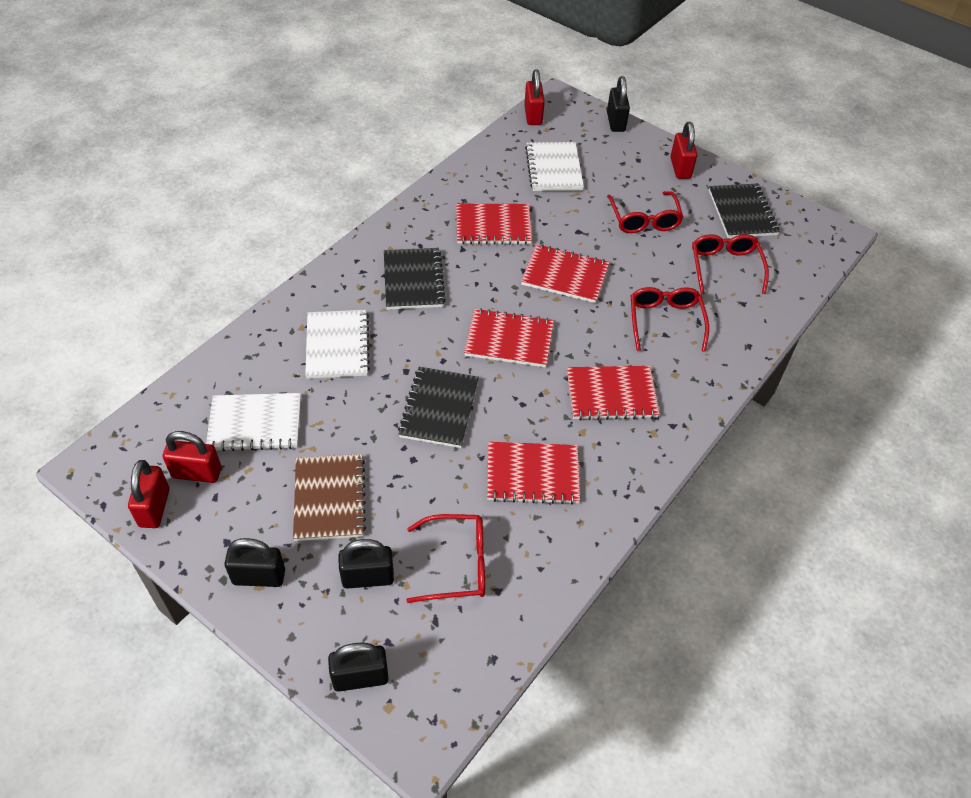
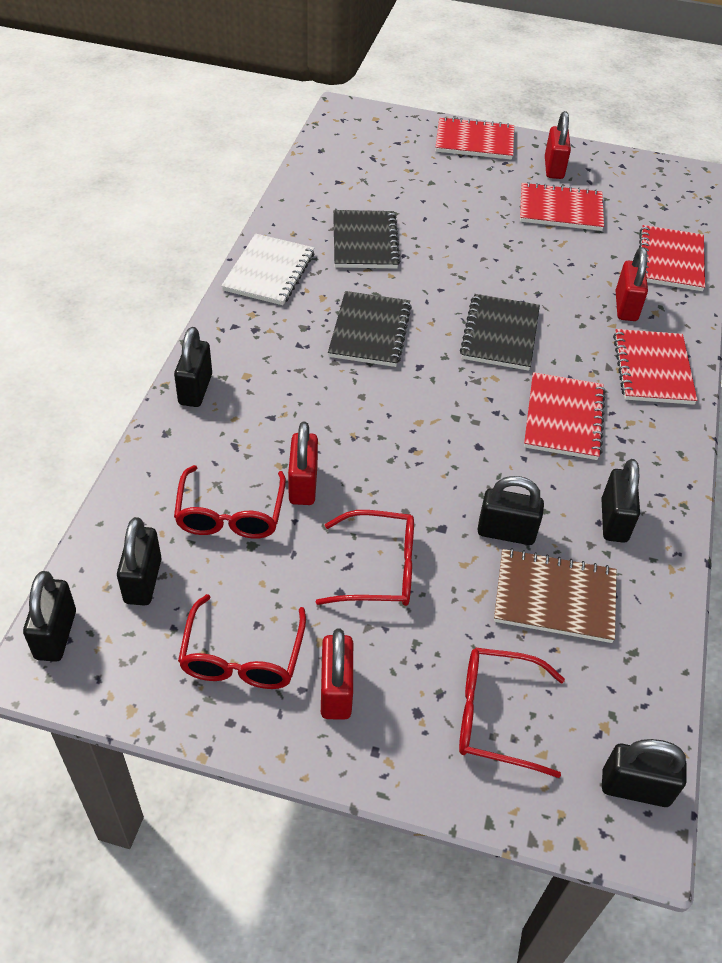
black padlock: [224,538,285,587] [328,642,389,692] [339,539,394,589] [607,76,630,132] = 4 -> [23,571,76,662] [117,517,162,606] [174,327,212,407] [477,476,544,545] [601,459,640,543] [602,739,686,807] = 6
white notebook: [206,393,301,451] [305,310,370,379] [525,142,584,191] = 3 -> [221,233,314,305] = 1

